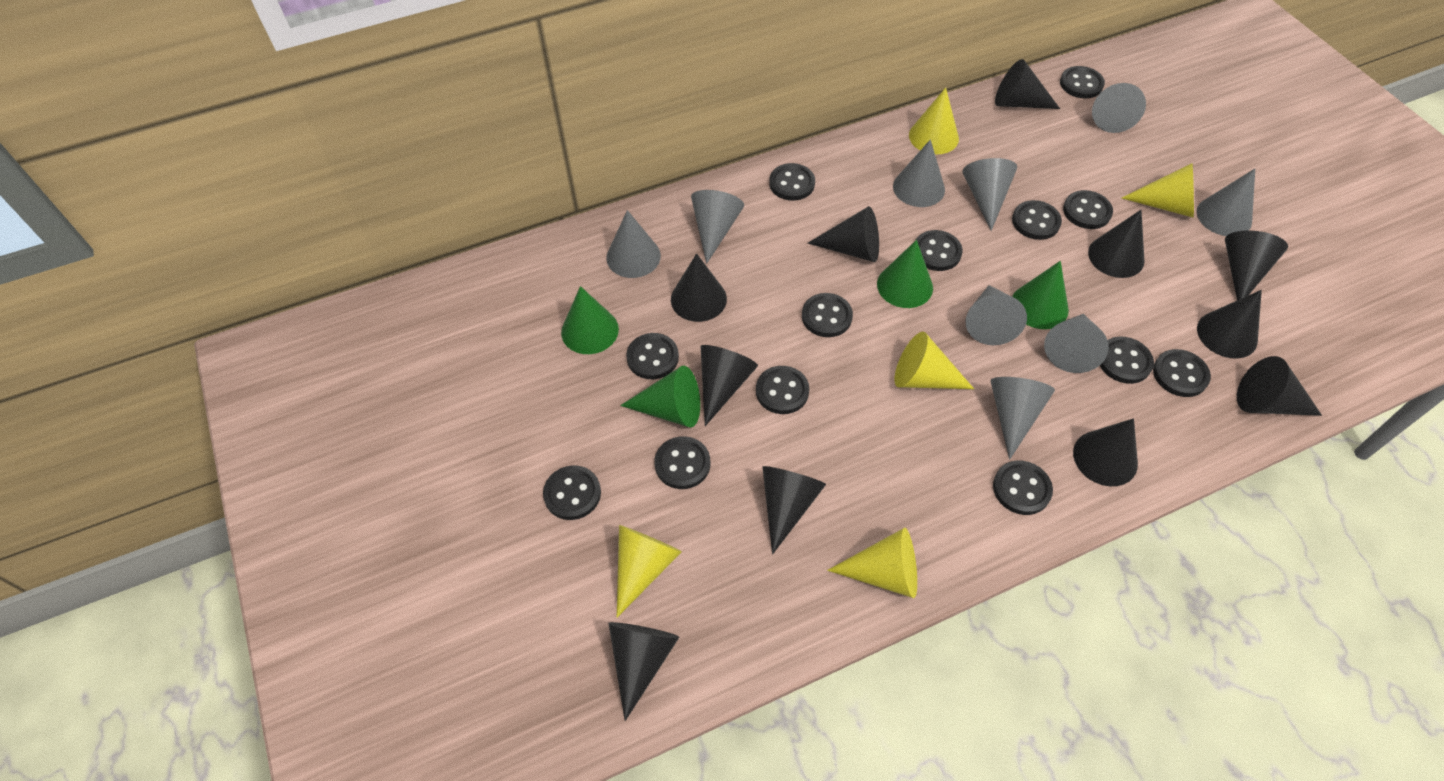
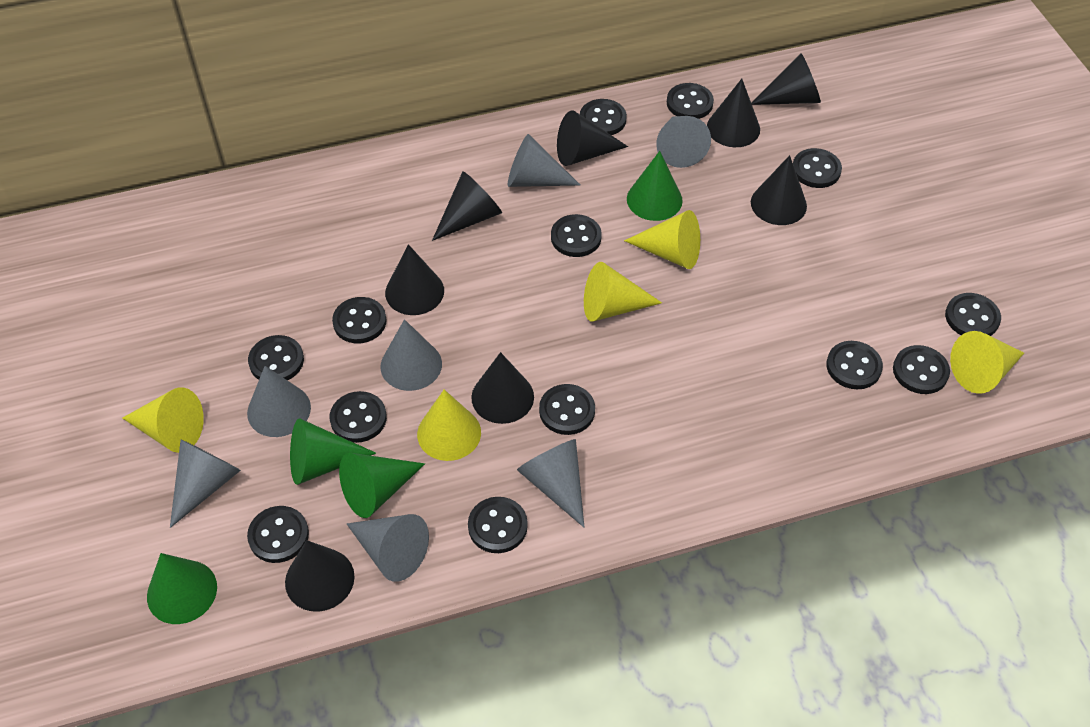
black cone: [609,622,679,721] [671,253,727,322] [701,345,758,426] [762,466,826,554] [808,206,879,262] [995,59,1060,109] [1073,418,1138,486] [1088,210,1145,278] [1197,290,1262,359] [1225,230,1288,300] [1237,356,1322,416] = 11 -> [285,540,354,612] [385,244,444,315] [432,171,502,241] [471,352,534,424] [557,110,628,166] [707,79,760,147] [751,53,821,105] [751,155,807,225] = 8
grey cone: [606,210,661,278] [691,190,744,264] [893,139,945,207] [962,158,1017,231] [966,285,1027,345] [990,377,1055,460] [1044,314,1109,373] [1092,83,1146,133] [1196,169,1255,236] = 9 -> [170,440,241,528] [247,366,311,437] [347,514,429,582] [380,319,442,391] [508,134,581,187] [517,439,584,527] [656,116,711,168] = 7

